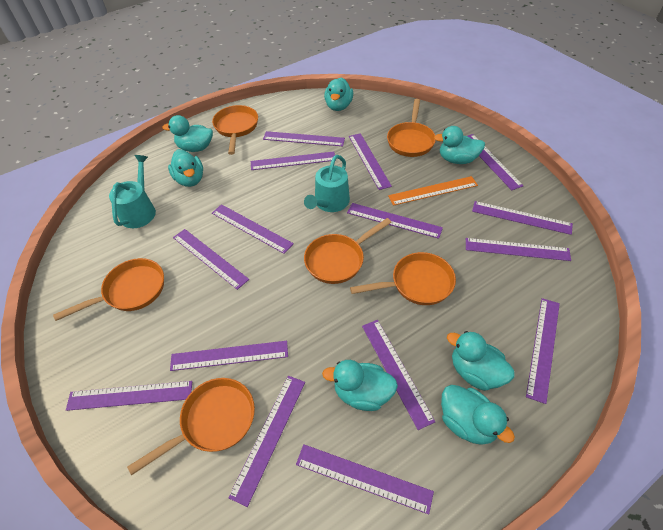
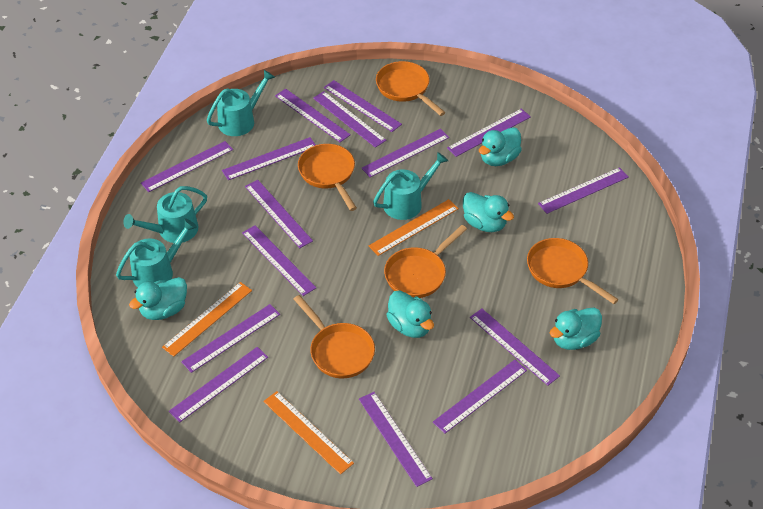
orange pan: [53,258,164,321] [127,378,255,475] [212,105,258,155] [304,218,392,284] [350,252,456,305] [387,99,436,157] = 6 -> [294,295,375,379] [298,144,357,211] [376,61,446,116] [384,225,467,298] [527,238,619,304] = 5
orange ruler: [388,176,478,206] = 1 -> [162,282,252,357] [263,391,354,474] [369,199,459,256] = 3
turquoise duck: [163,115,213,152] [168,149,203,187] [322,360,398,411] [324,77,353,111] [434,126,485,164] [441,385,515,445] [447,331,515,391] = 7 -> [129,277,187,320] [386,290,434,338] [463,192,514,232] [479,127,522,166] [550,307,602,350] = 5
turquoise watering can: [109,155,156,228] [304,155,350,212] = 2 -> [116,219,197,287] [123,186,207,243] [207,70,275,136] [373,152,448,220] = 4

